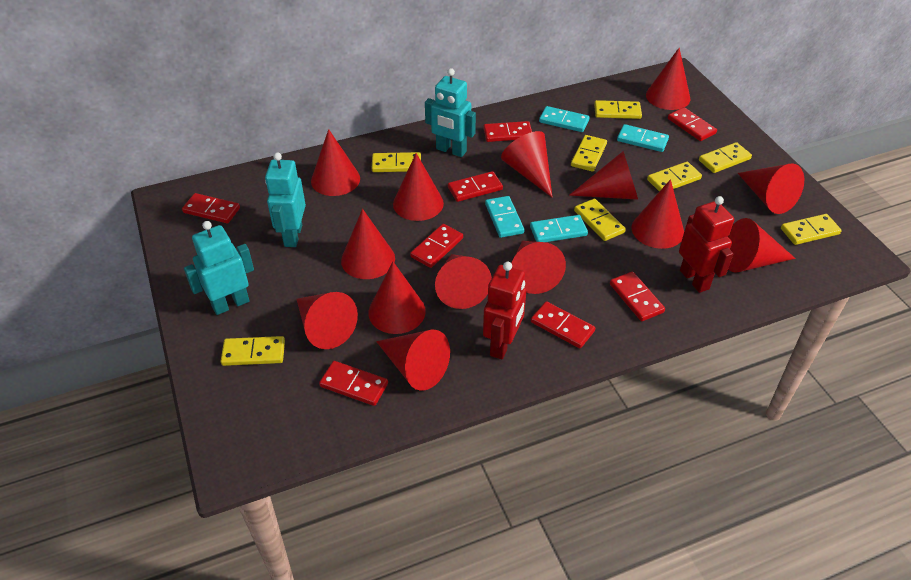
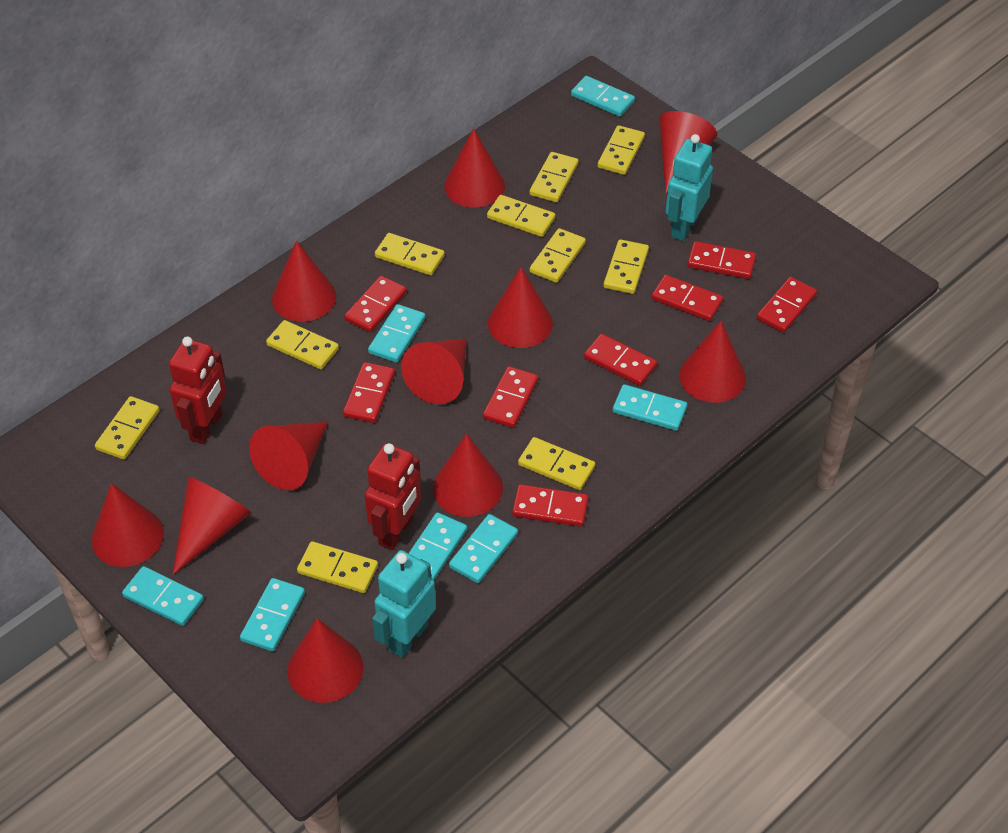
red cone: [296,292,358,349] [311,129,360,196] [341,209,395,279] [368,262,426,334] [376,330,450,391] [393,153,444,221] [435,254,492,309] [501,131,553,198] [511,241,566,294] [569,151,638,200] [632,179,684,249] [646,48,690,110] [728,218,796,273] [738,163,804,214] = 14 -> [91,483,164,567] [173,477,251,575] [249,422,328,490] [272,241,336,322] [287,618,363,703] [401,339,467,404] [433,433,503,517] [444,128,505,208] [488,267,553,348] [659,111,717,193] [679,321,746,403] = 11
turquoise domino: [485,196,524,238] [530,215,588,242] [539,106,590,132] [617,124,669,152] = 4 -> [122,566,204,626] [240,578,305,652] [368,304,425,363] [409,512,467,580] [449,514,518,583] [571,76,635,117] [613,384,687,431] = 7
turquoise robot: [184,221,254,315] [265,152,306,247] [425,68,476,157] = 3 -> [372,550,436,658] [666,134,713,241] = 2
yellow domino: [221,336,285,366] [372,152,421,172] [571,135,607,172] [574,199,626,241] [594,100,642,119] [647,162,702,192] [699,142,752,173] [781,214,842,245] = 8 -> [95,396,159,460] [266,320,339,369] [297,541,378,593] [375,233,445,275] [487,195,555,237] [518,437,595,490] [530,152,578,202] [530,228,586,283] [598,125,645,175] [604,239,649,294] = 10

